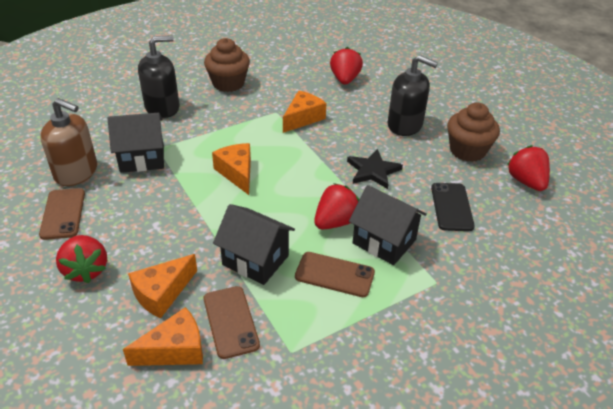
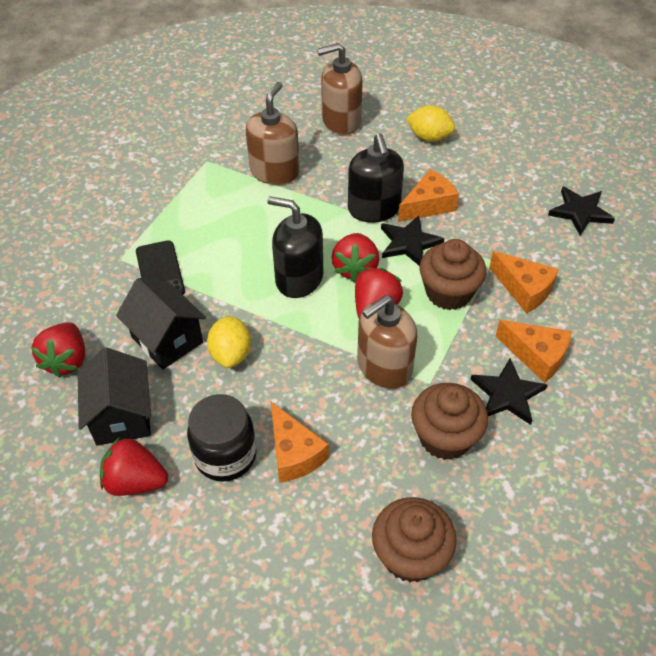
black house: [107,113,164,173] [213,204,295,285] [349,185,427,265] = 3 -> [78,347,151,446] [116,278,206,370] = 2
black jar: none = 0 -> [187,394,257,482] = 1
black star: [347,149,403,189] = 1 -> [381,215,444,266] [470,358,547,425] [548,186,615,236] = 3
brown cupcake: [204,38,250,92] [447,102,500,162] = 2 -> [372,497,457,582] [411,383,488,460] [419,239,486,310] = 3
brown phone: [39,188,85,240] [204,286,260,359] [295,252,375,297] = 3 -> none = 0
brown soap dispenser: [40,98,97,186] = 1 -> [246,82,300,185] [317,43,362,135] [357,295,417,389] = 3
yellow lemon: none = 0 -> [207,316,251,368] [406,105,455,142] = 2

